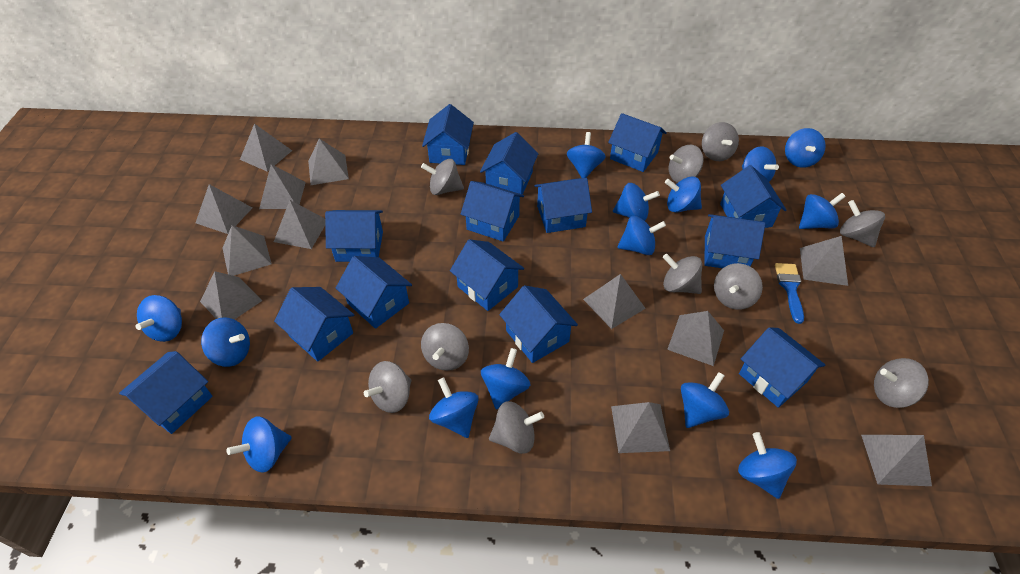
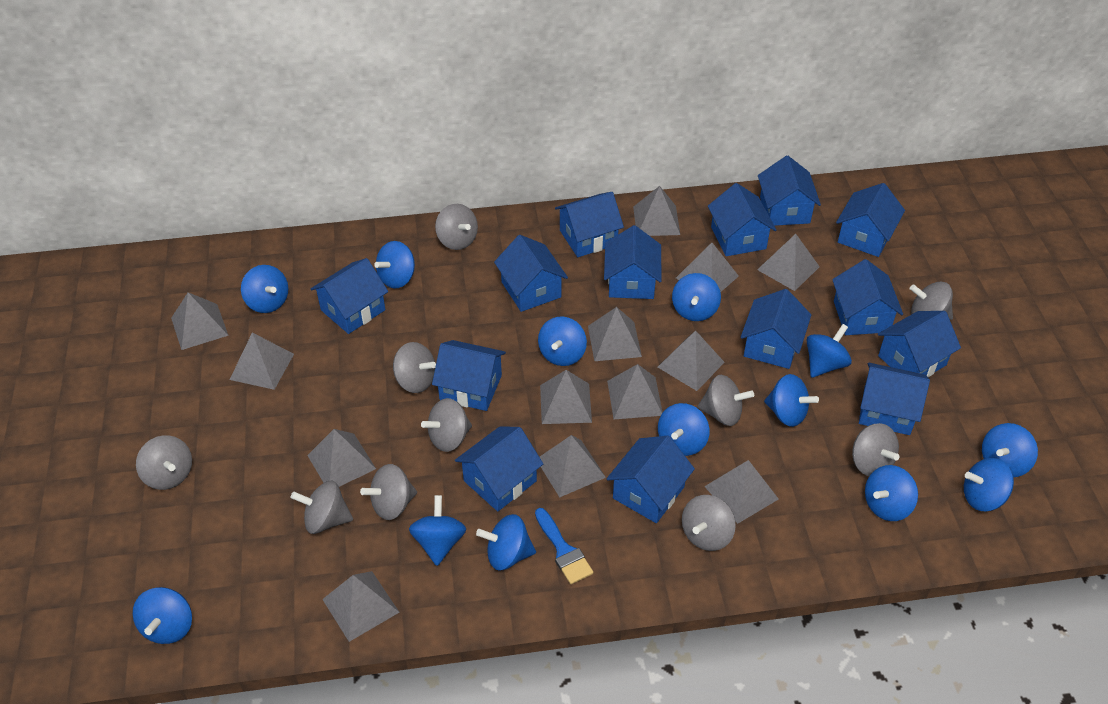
blue spinning top: [135,295,182,342] [201,317,250,367] [227,416,292,473] [429,377,479,438] [481,348,530,410] [567,132,606,178] [613,183,660,221] [617,216,666,255] [665,176,702,213] [681,372,729,428] [738,432,797,499] [742,146,779,182] [785,128,826,168] [799,193,846,229] = 14 -> [133,587,192,644] [241,265,288,313] [374,241,415,289] [409,495,466,566] [476,514,536,570] [538,316,587,366] [658,403,709,456] [672,273,721,321] [764,374,819,427] [806,324,852,378] [865,465,918,521] [964,458,1014,511] [982,423,1038,477] = 13
grey pyramid: [195,184,252,234] [200,271,262,320] [222,225,272,276] [240,124,292,172] [259,164,306,209] [274,200,325,249] [308,139,349,185] [583,274,646,329] [611,402,670,453] [667,311,724,366] [800,236,848,286] [861,435,932,486] = 12 -> [171,292,229,350] [230,333,294,390] [307,429,376,487] [322,571,399,642] [540,370,592,424] [540,435,606,497] [588,307,642,361] [607,364,663,419] [633,186,680,236] [658,331,725,391] [676,243,739,292] [704,460,778,524] [757,234,820,291] = 13

